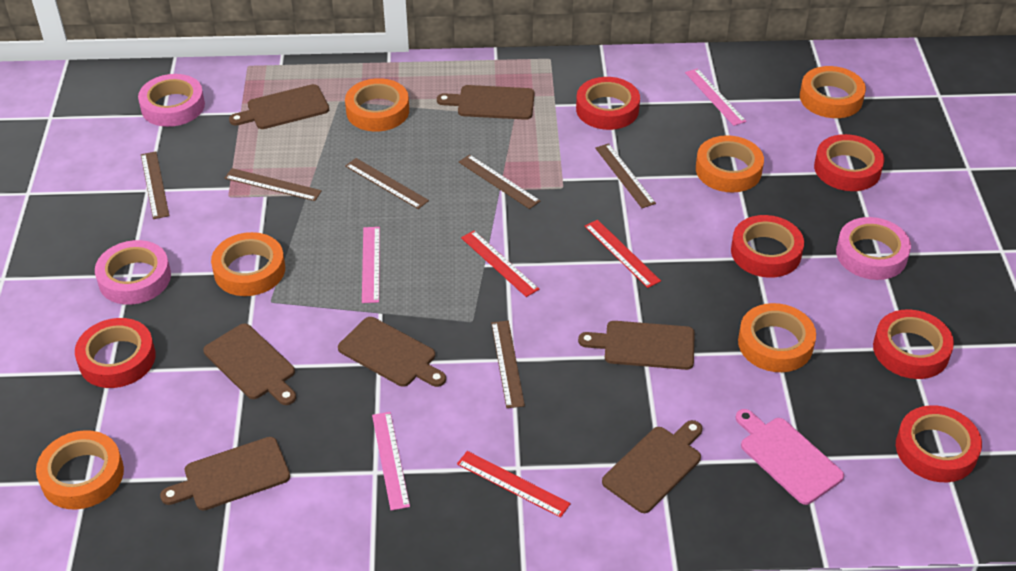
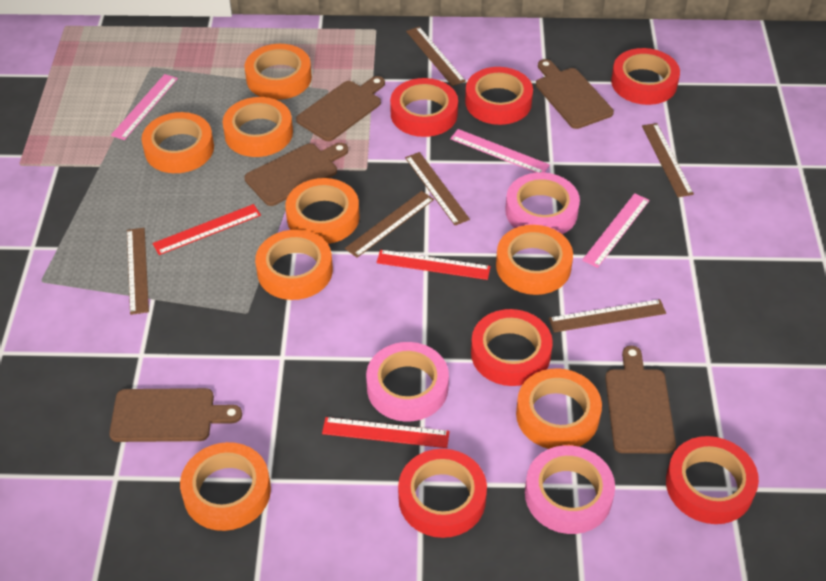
brown cutting board: [160,437,290,510] [203,323,296,405] [229,84,329,129] [338,317,446,387] [437,85,535,120] [578,321,695,370] [602,420,702,513] = 7 -> [109,388,242,442] [244,143,348,206] [296,76,385,141] [536,59,614,129] [605,346,676,453] = 5
orange tape: [36,430,124,509] [211,232,285,296] [345,78,409,132] [696,135,764,193] [738,303,816,372] [800,66,866,118] = 6 -> [142,112,214,173] [180,442,271,531] [222,97,293,157] [245,44,312,100] [255,230,333,300] [285,178,360,244] [496,225,573,295] [516,368,602,449] = 8
pink cutting board: [735,409,844,505] = 1 -> none = 0

